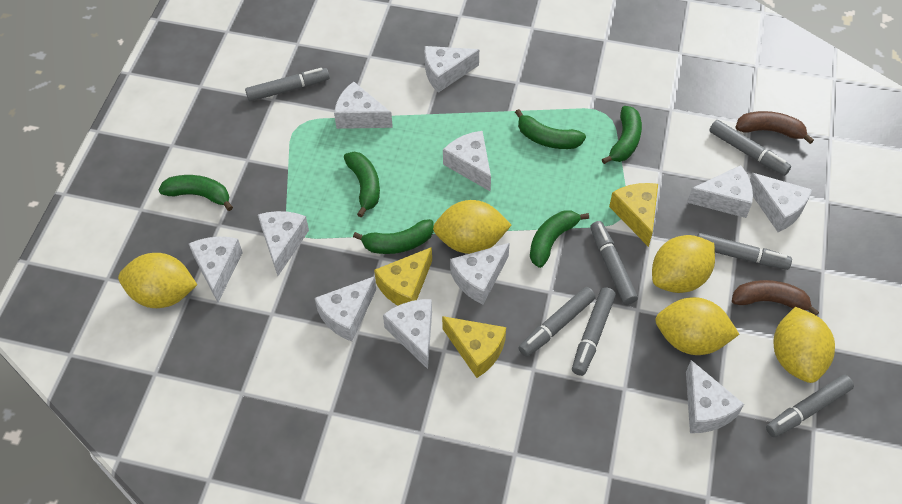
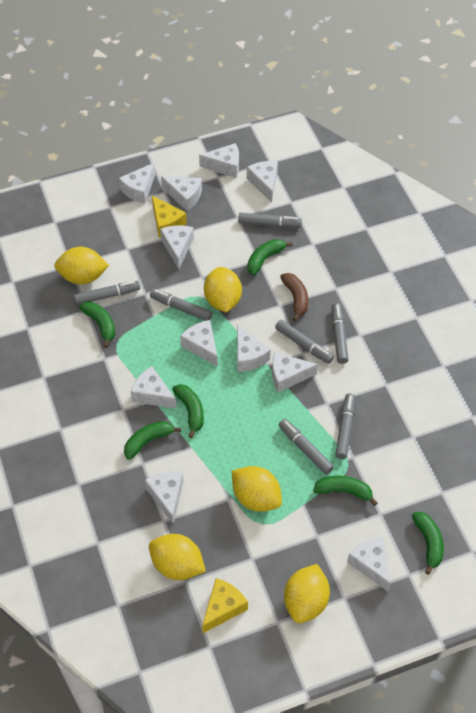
brown banana: [732,280,819,316] [735,111,814,144] = 2 -> [280,273,308,321] = 1
yellow cheese: [374,247,432,305] [442,316,506,378] [609,183,658,247] = 3 -> [152,196,187,238] [202,578,248,633] = 2

